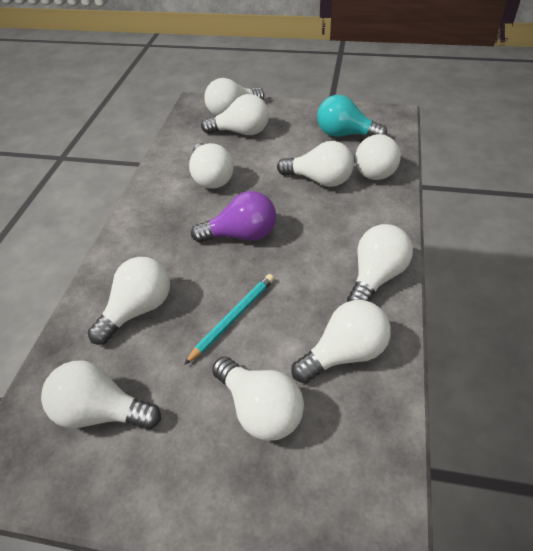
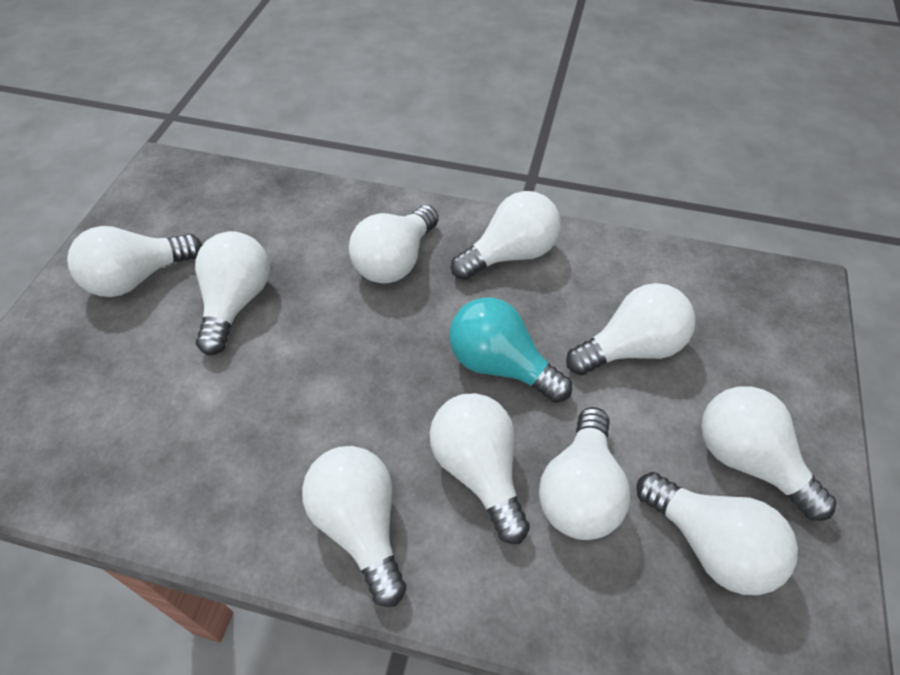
purple light bulb: [191,191,276,243] = 1 -> none = 0
turquoise pencil: [184,274,274,365] = 1 -> none = 0

